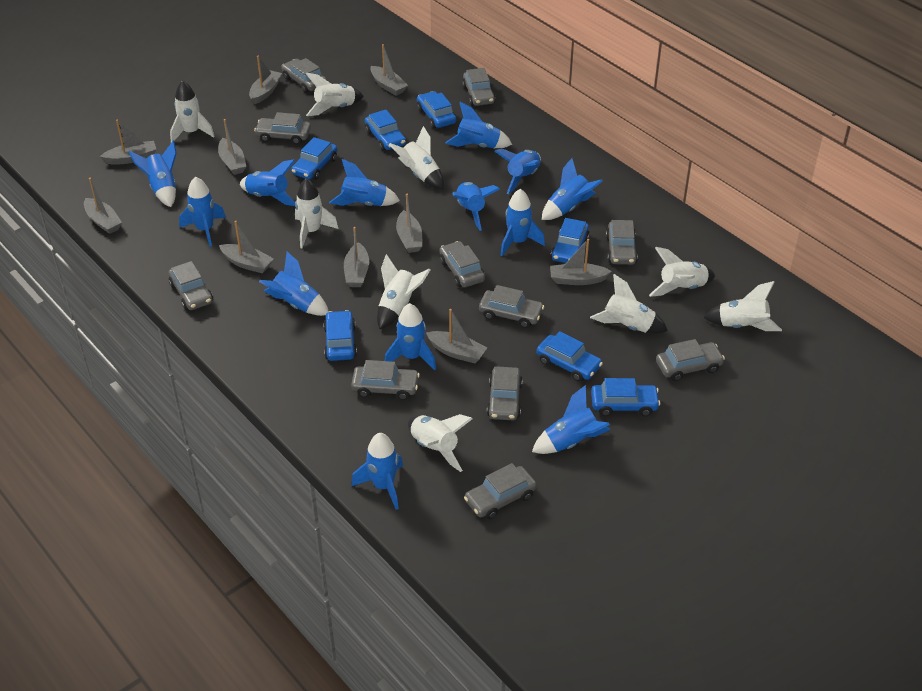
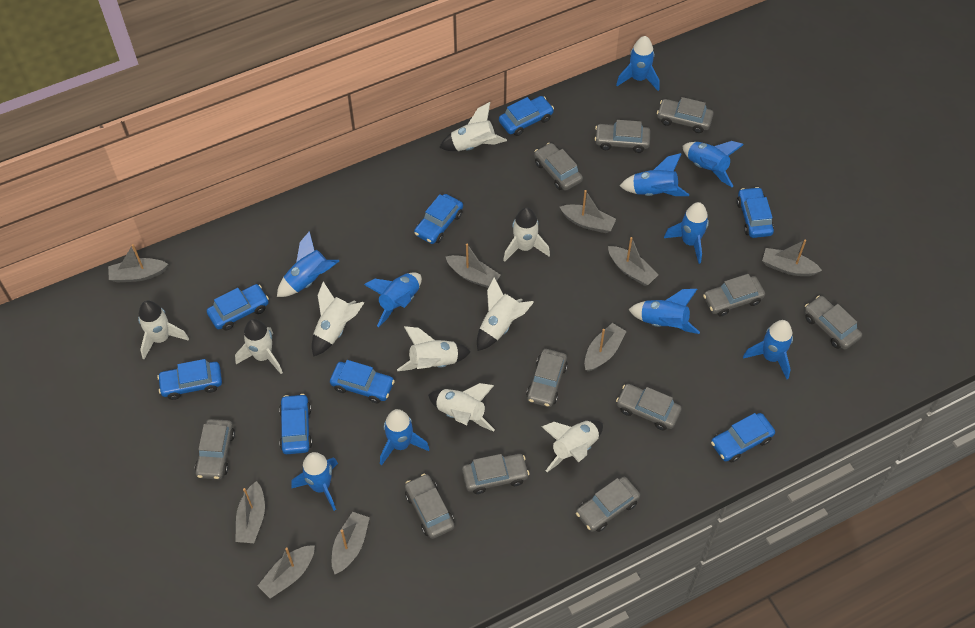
blue car: [291,137,337,180] [323,310,357,361] [365,110,406,151] [417,91,456,128] [536,331,603,382] [551,218,590,263] [591,378,660,416] = 7 -> [157,359,222,400] [207,284,269,331] [279,394,312,454] [330,360,395,403] [414,194,463,244] [499,96,554,136] [711,413,775,463] [737,187,774,238] = 8
blue rocket: [129,141,177,207] [179,176,226,247] [240,159,295,206] [259,252,329,316] [329,159,400,206] [351,433,403,510] [385,303,436,370] [445,102,512,148] [452,182,500,231] [494,149,541,194] [500,189,545,256] [532,385,611,454] [542,158,603,220] = 13 -> [277,231,339,297] [291,452,338,511] [364,273,422,327] [380,409,429,465] [616,36,659,91] [620,153,689,196] [628,289,700,334] [664,202,709,264] [683,141,744,187] [743,320,793,379] = 10
grey boat: [84,178,122,234] [100,119,157,165] [218,119,246,175] [219,221,274,274] [249,56,282,105] [344,227,369,287] [370,44,408,96] [396,194,423,253] [426,309,487,363] [550,239,612,285] = 10 -> [108,244,168,283] [235,481,265,543] [258,545,315,598] [332,512,370,574] [446,243,501,288] [560,190,616,233] [584,323,627,371] [608,237,658,286] [762,240,822,276] = 9

